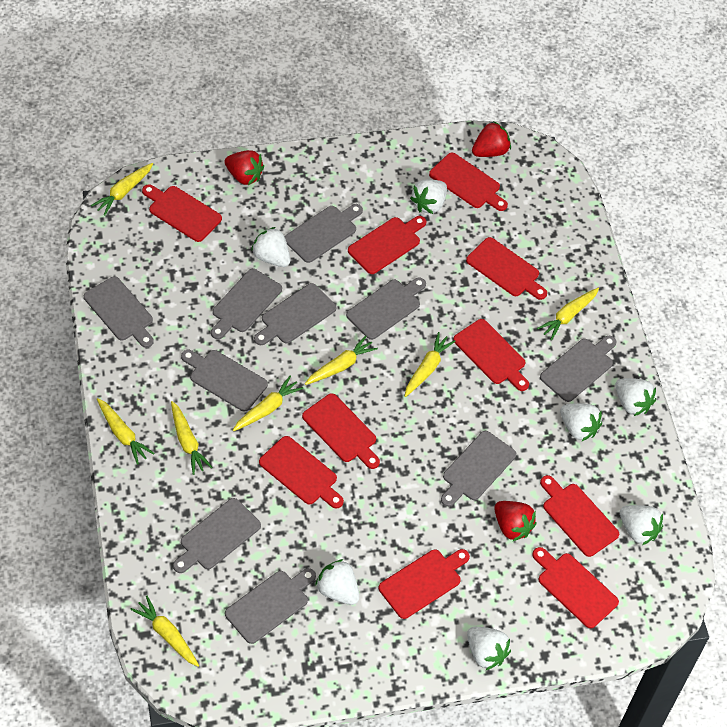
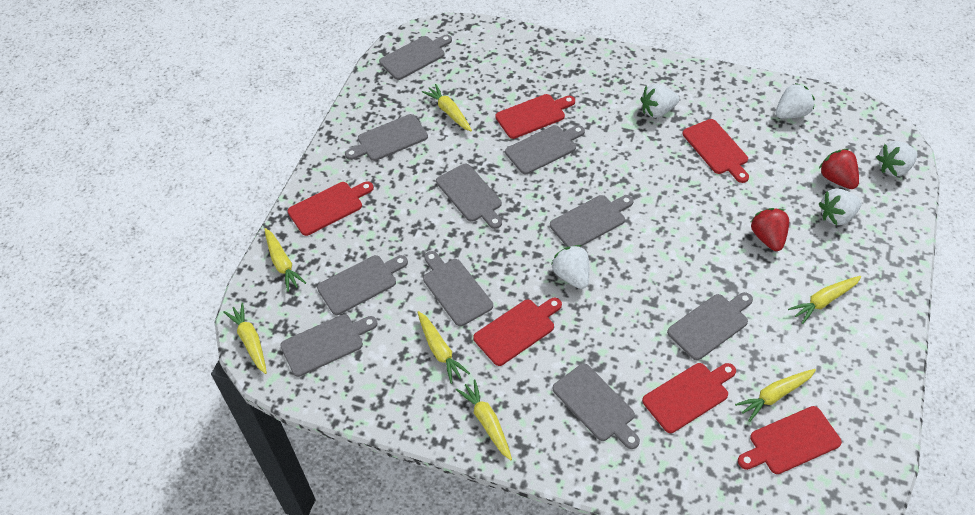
red cutting board: [142,184,222,242] [259,436,344,509] [302,393,380,469] [348,216,426,274] [379,549,470,619] [429,153,508,211] [453,319,529,391] [466,237,547,300] [532,547,619,628] [540,475,619,557] = 10 -> [288,181,374,236] [473,298,562,366] [495,94,575,139] [642,363,736,433] [682,119,749,183] [738,406,842,474] = 6
red strawberry: [225,150,264,185] [472,122,511,157] [494,501,537,542] = 3 -> [751,208,789,251] [819,149,859,189] = 2
white strawberry: [251,227,290,267] [315,559,359,605] [410,179,447,214] [467,627,511,670] [560,403,602,442] [615,378,656,416] [620,505,663,545] = 7 -> [551,245,589,289] [640,84,679,118] [776,83,815,119] [819,189,862,225] [876,141,918,176] = 5
yellow carrot: [91,163,153,216] [97,398,154,465] [130,596,199,667] [171,401,212,475] [232,375,304,432] [305,335,378,385] [405,332,455,397] [537,288,599,340] = 8 -> [223,303,267,374] [264,228,306,292] [417,311,470,384] [422,84,472,131] [456,379,512,460] [735,369,816,422] [788,276,861,324] = 7

